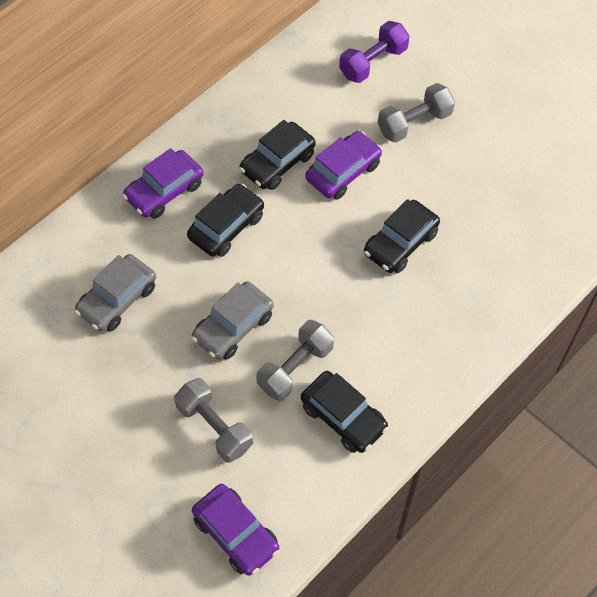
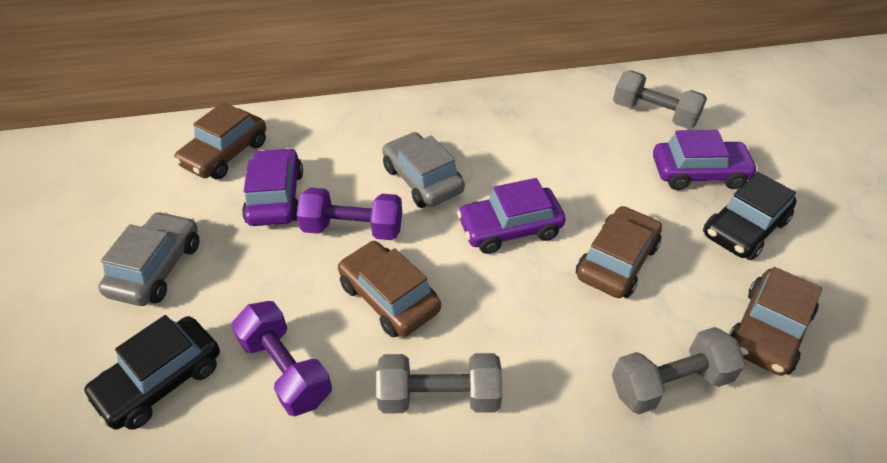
black car: [187,184,264,257] [239,120,316,190] [301,371,388,453] [364,199,440,273] = 4 -> [82,315,220,430] [703,172,797,260] = 2
brown car: none = 0 -> [174,102,266,179] [338,241,441,337] [576,206,662,298] [729,267,822,376] = 4
purple dumbbell: [339,21,409,83] = 1 -> [231,301,332,416] [296,187,402,240] = 2

